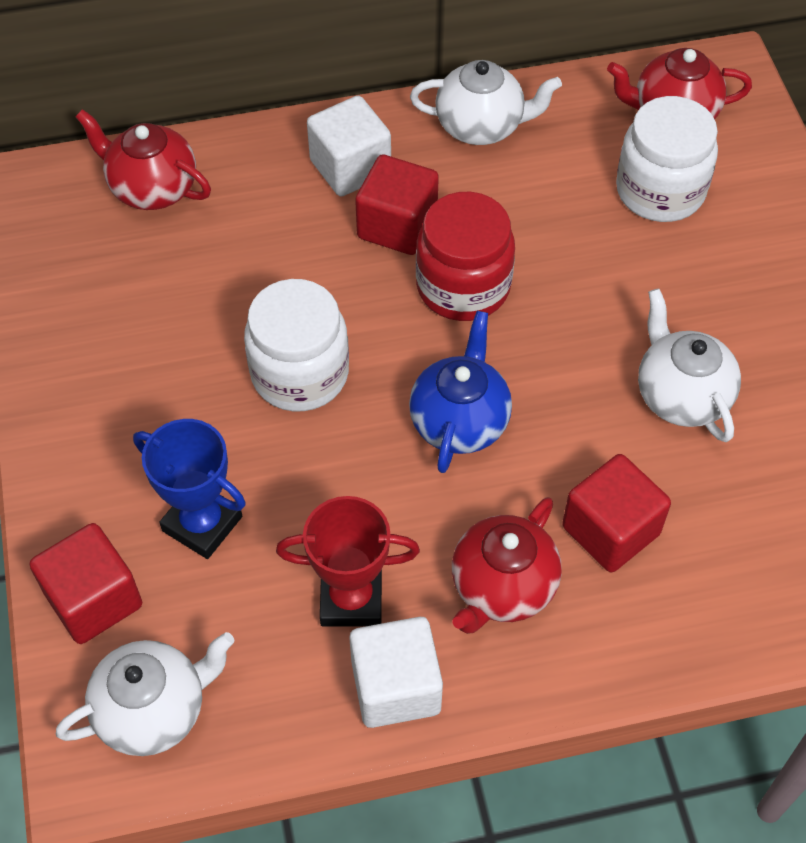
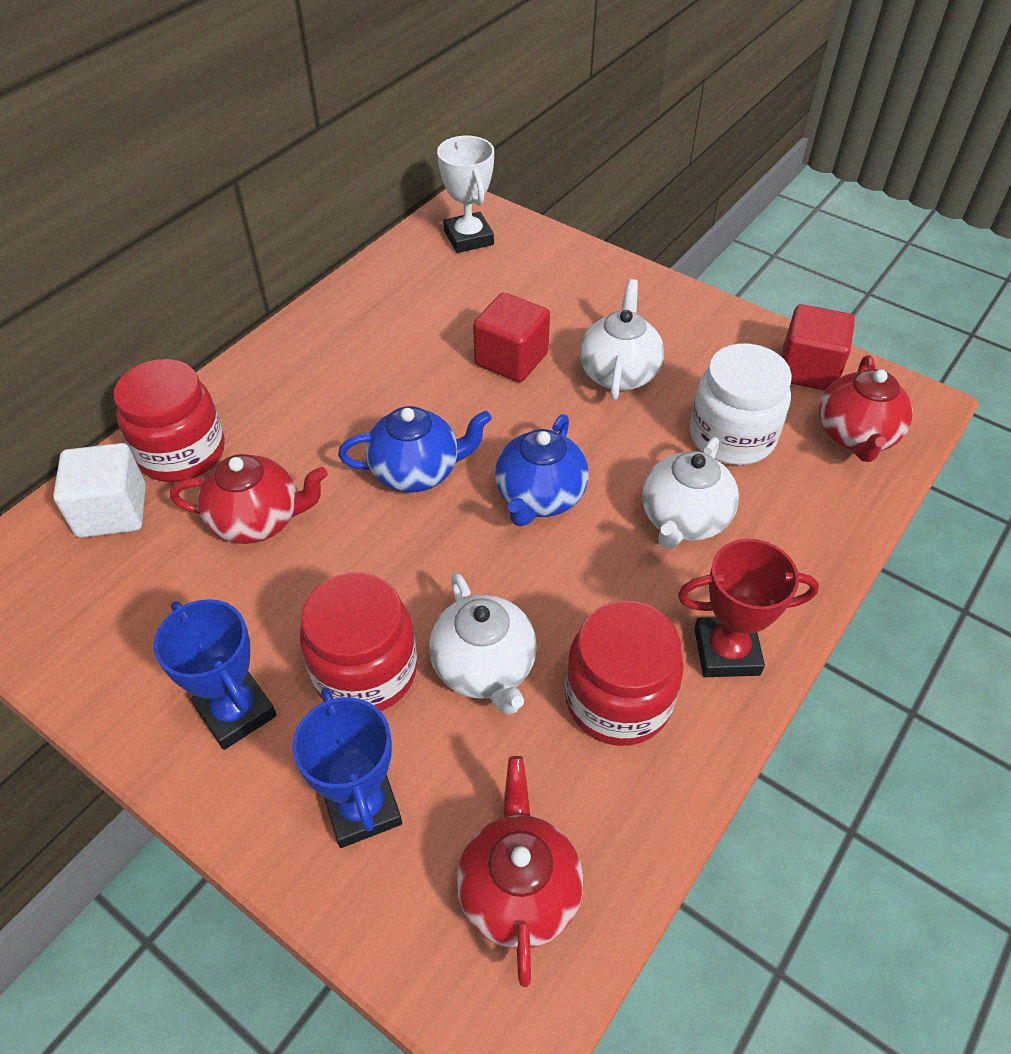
blue teapot: [409,311,512,473] = 1 -> [338,406,492,493] [495,414,589,527] = 2
blue trophy: [133,419,246,559] = 1 -> [153,599,277,750] [292,687,402,848] = 2
red cube: [30,523,142,644] [355,154,439,255] [562,454,671,573] = 3 -> [473,292,550,382] [781,304,855,391] = 2
red jar: [416,192,515,321] = 1 -> [114,359,225,482] [300,572,417,711] [565,601,684,746] = 3
white cube: [307,96,391,197] [349,617,443,728] = 2 -> [53,443,146,538] = 1
white jar: [244,279,349,411] [616,96,718,222] = 2 -> [690,344,792,465] = 1
white trophy: none = 0 -> [437,136,494,253] = 1

